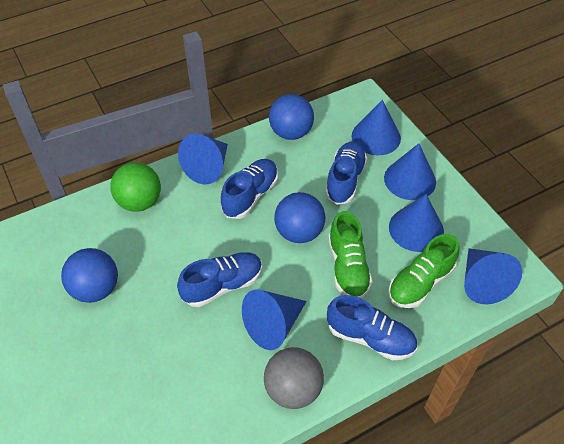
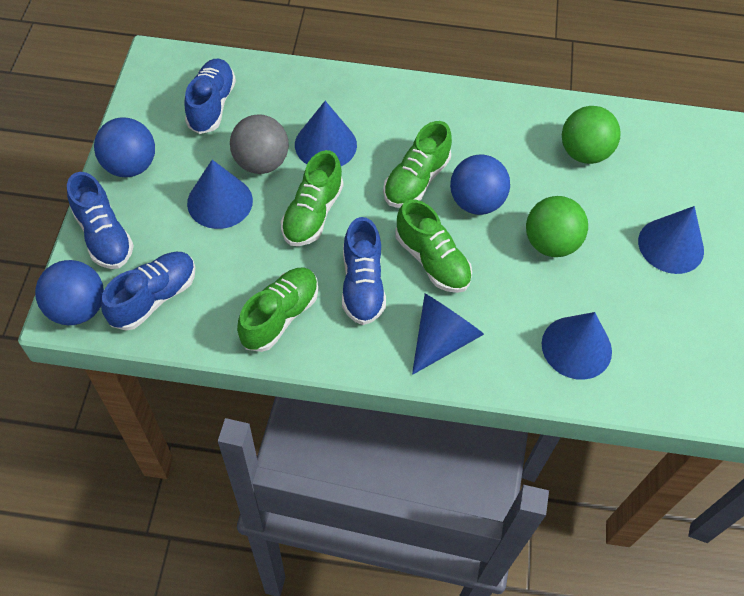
blue cone: [178,134,228,184] [242,289,307,350] [352,100,401,155] [384,143,436,200] [389,194,444,252] [464,248,522,304] = 6 -> [187,160,253,229] [295,101,357,166] [412,294,484,375] [542,312,612,380] [638,206,704,274] = 5
green ball: [110,162,161,212] = 1 -> [526,196,588,257] [562,106,620,164] = 2
green shoe: [328,211,373,298] [389,234,460,308] = 2 -> [237,267,318,352] [281,150,343,246] [383,121,452,208] [395,199,472,293] = 4

